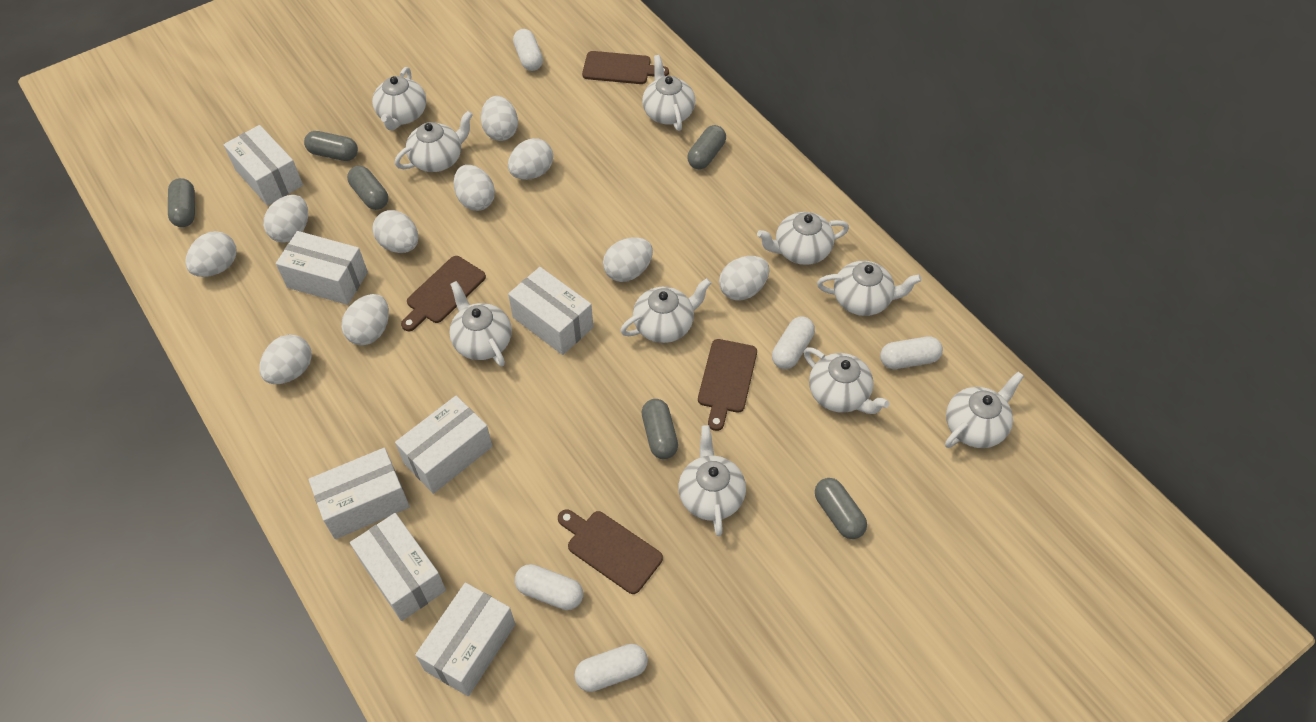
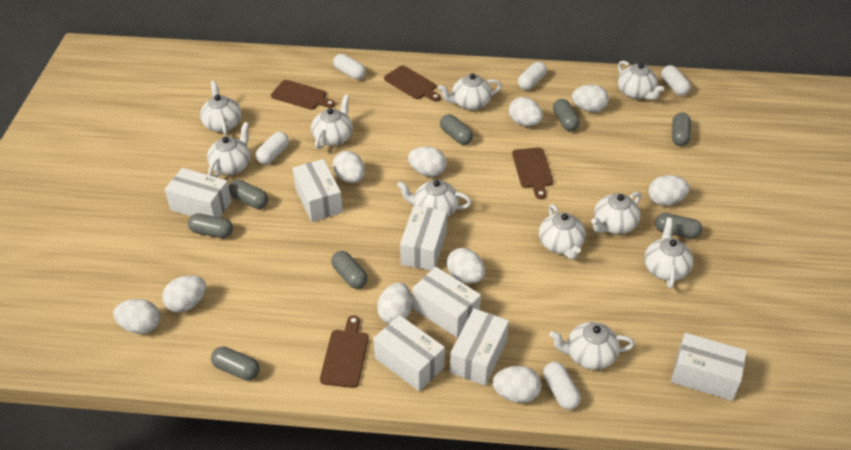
grey capsule: [168,178,195,227] [304,131,358,161] [347,166,388,210] [642,399,678,459] [687,125,726,169] [815,478,867,539] = 6 -> [188,214,233,238] [211,346,260,380] [229,180,268,209] [331,251,368,289] [440,114,473,145] [553,99,580,131] [655,213,702,239] [672,113,691,146] = 8

